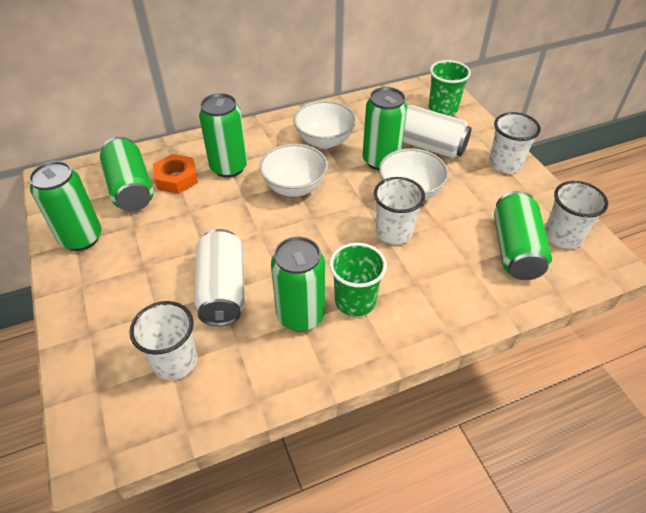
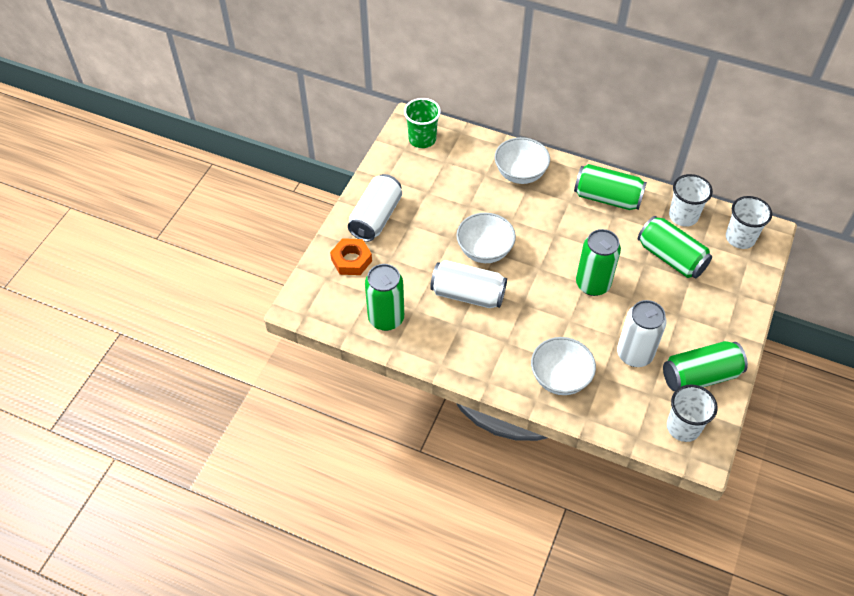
green can: [29,161,101,251] [100,137,154,212] [199,93,247,178] [271,237,325,332] [363,87,407,170] [494,191,552,280] = 6 -> [365,264,404,331] [574,164,647,210] [576,229,621,296] [638,216,712,279] [663,341,748,391] = 5
green cup: [329,243,387,317] [428,60,471,116] = 2 -> [404,98,441,148] = 1
white can: [194,229,245,326] [403,105,472,158] = 2 -> [348,174,402,242] [430,260,507,308] [617,300,667,367] = 3
white cup: [129,301,198,380] [374,177,425,245] [489,112,541,173] [545,181,608,249] = 4 -> [667,384,718,442] [669,174,713,227] [726,196,772,249] = 3

